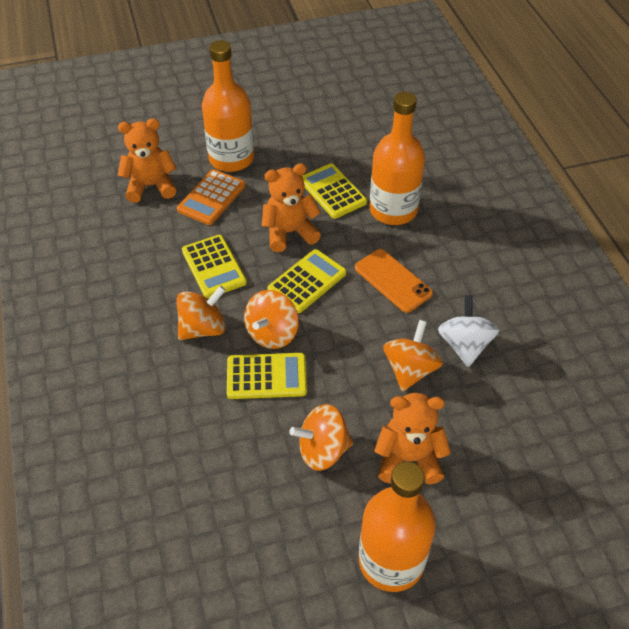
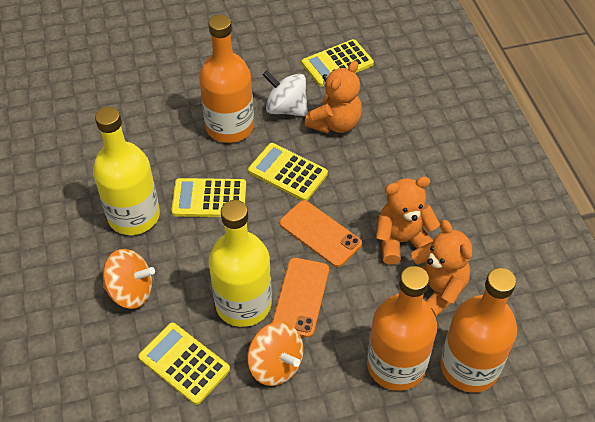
orange calculator: [177,169,245,225] = 1 -> none = 0
orange phone: [355,249,433,313] = 1 -> [272,258,329,337] [280,200,362,267] = 2
orange spinning top: [176,286,226,340] [244,290,299,349] [289,404,353,471] [383,320,443,391] = 4 -> [103,249,155,309] [247,322,303,386] = 2
yellow bottle: none = 0 -> [93,107,160,235] [209,200,272,327] = 2

